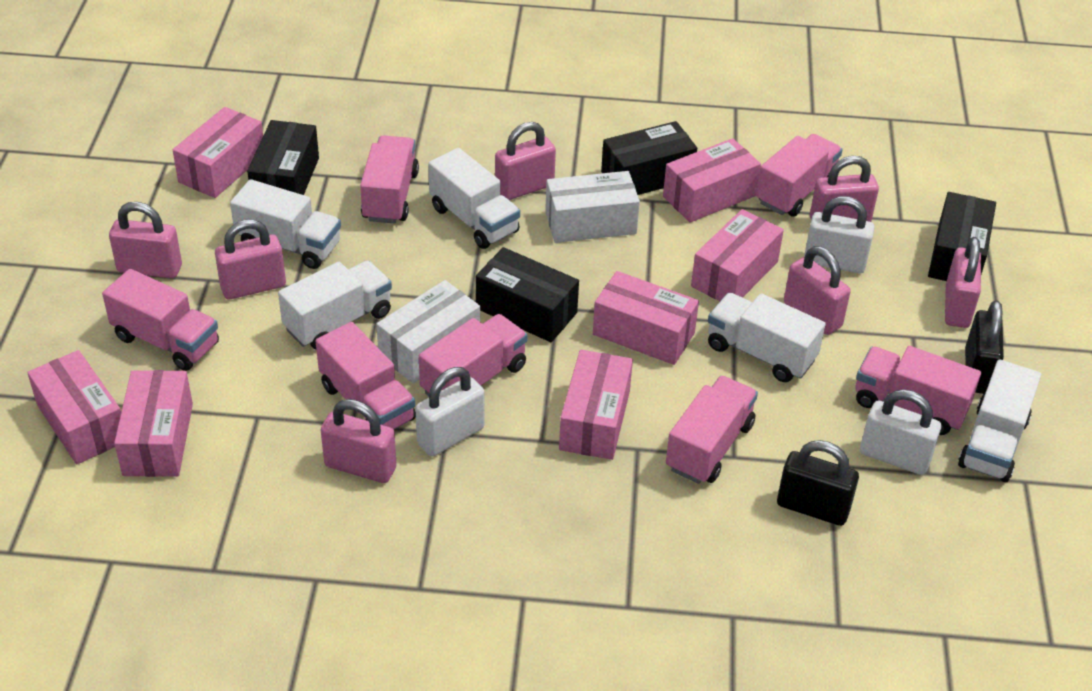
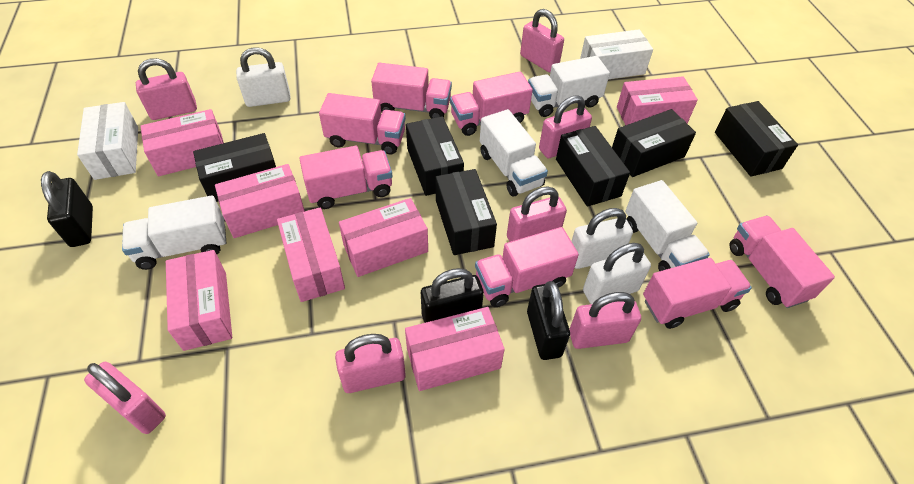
black box: [247,120,319,195] [476,247,579,342] [601,121,697,195] [928,192,996,281] = 4 -> [193,133,276,202] [406,116,464,196] [435,169,497,255] [556,126,630,207] [612,109,696,177] [715,101,798,177] = 6
black padlock: [777,440,859,526] [965,300,1004,394] = 2 -> [41,171,93,247] [421,268,484,323] [527,281,570,360] = 3
white truck: [230,179,341,269] [278,261,392,350] [428,148,520,249] [708,293,826,382] [958,359,1041,482] = 5 -> [122,195,226,270] [480,109,548,197] [528,56,610,117] [625,180,710,271] = 4

